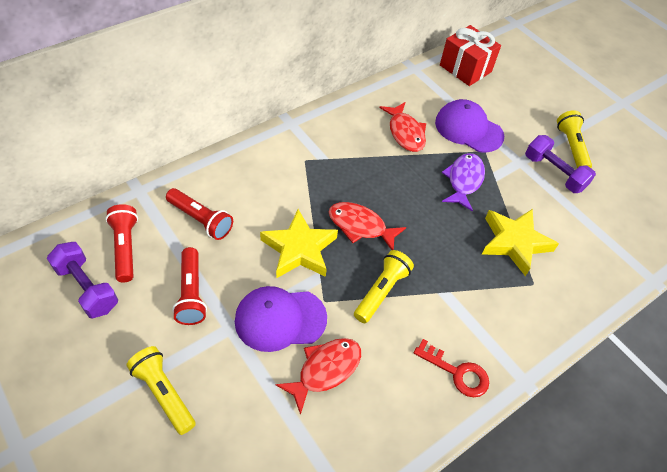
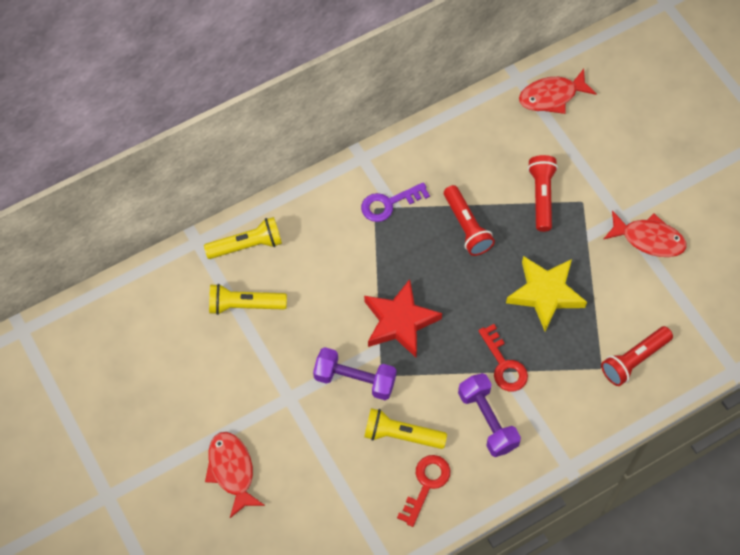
purple cap: [235,286,327,352] [435,99,504,153] = 2 -> none = 0
purple fish: [441,153,485,211] = 1 -> none = 0
purple key: none = 0 -> [361,182,430,222] = 1
red gift: [440,25,501,86] = 1 -> none = 0
red key: [414,339,489,397] = 1 -> [397,455,450,527] [478,324,528,391] = 2
red star: none = 0 -> [364,279,442,357] = 1
yellow star: [260,209,338,279] [482,209,559,276] = 2 -> [506,256,587,331] = 1

